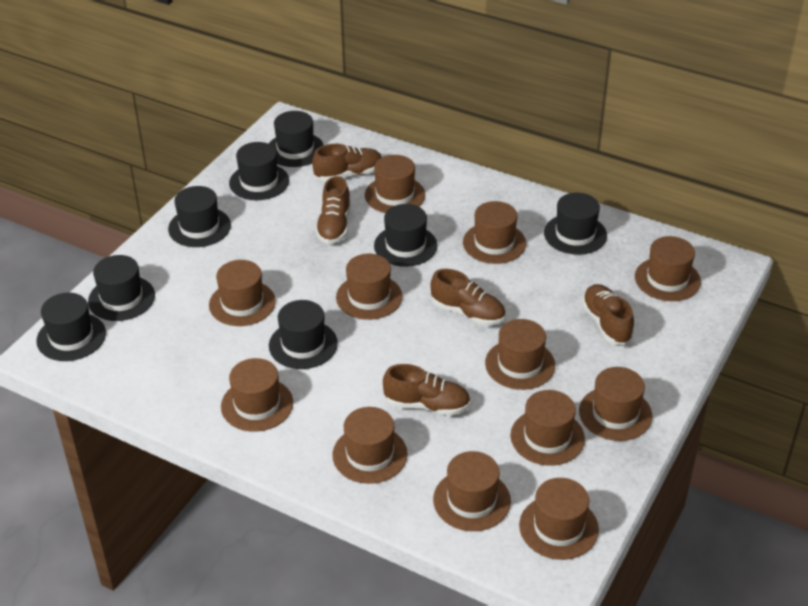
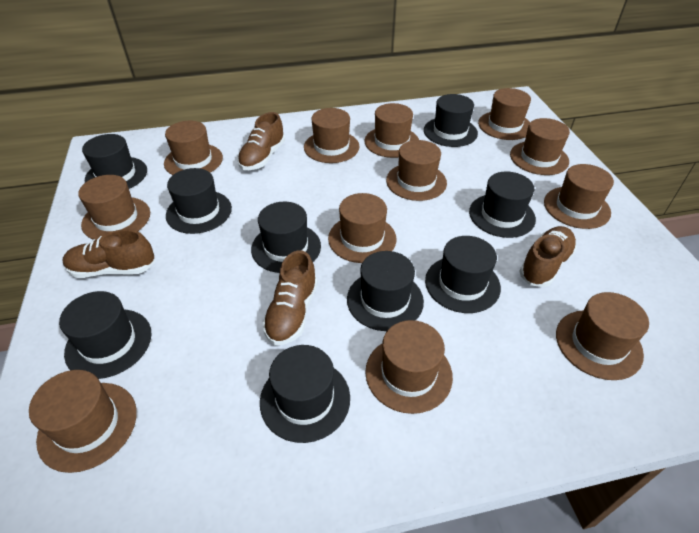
black hat: [36,293,106,361] [88,255,155,321] [168,186,231,247] [229,142,289,200] [269,111,324,167] [269,300,338,369] [374,204,438,267] [544,193,607,255] = 8 -> [59,291,152,379] [82,134,147,189] [166,168,232,234] [251,202,321,273] [260,345,350,443] [347,251,424,331] [424,94,478,147] [425,236,501,313] [469,171,536,238] = 9
brown shoe: [312,144,382,181] [315,176,351,244] [383,364,471,415] [430,269,506,325] [582,284,634,345] = 5 -> [62,229,155,278] [237,112,285,170] [262,250,318,345] [519,226,577,287] = 4

